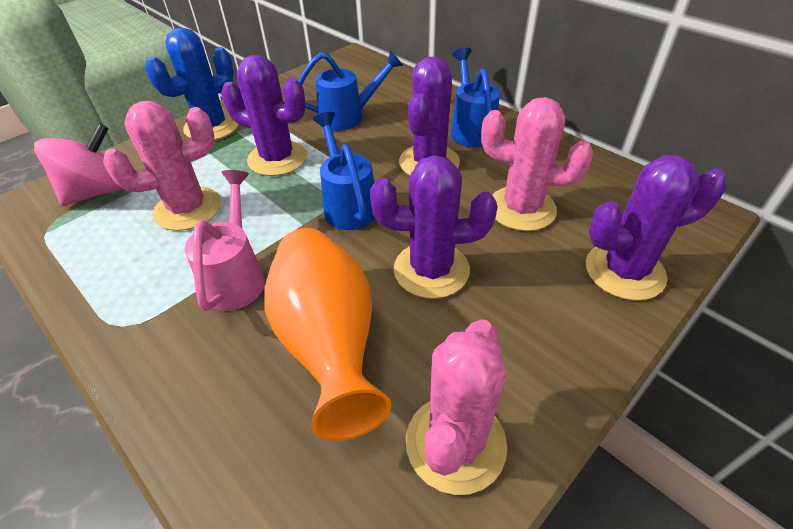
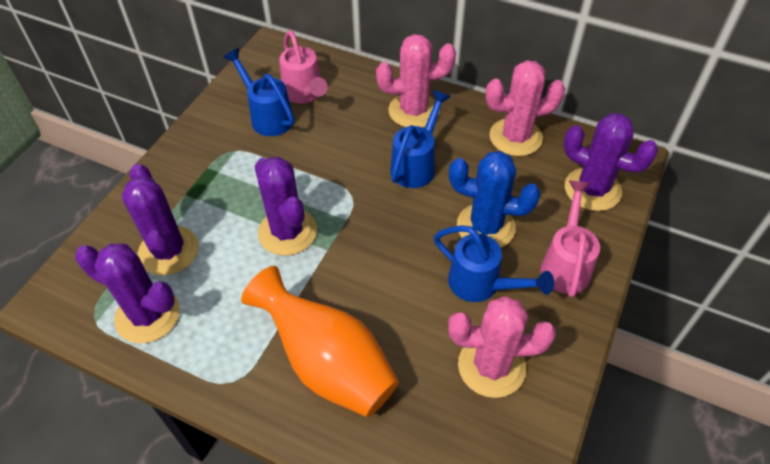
pink spinning top: [34,123,123,206] = 1 -> none = 0
pink watering can: [185,170,265,311] = 1 -> [279,31,328,103] [540,181,600,298] = 2

